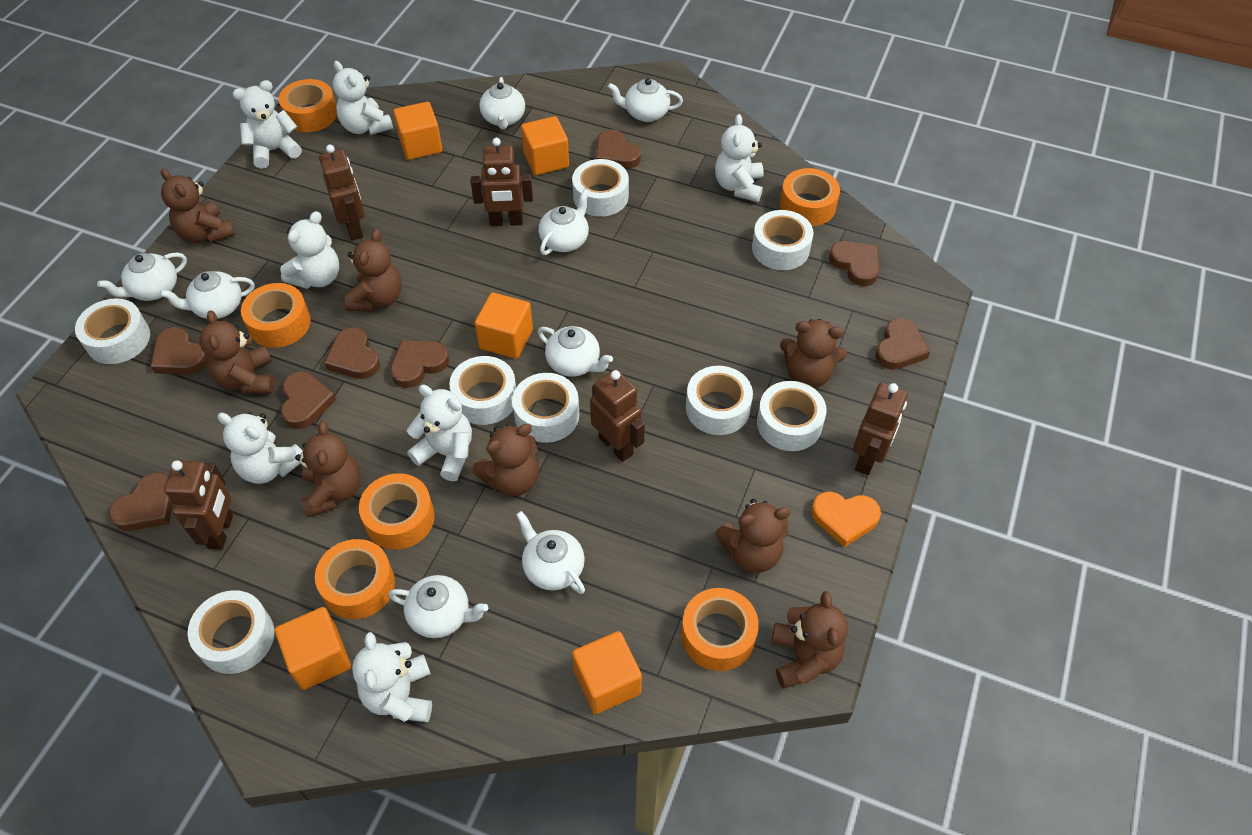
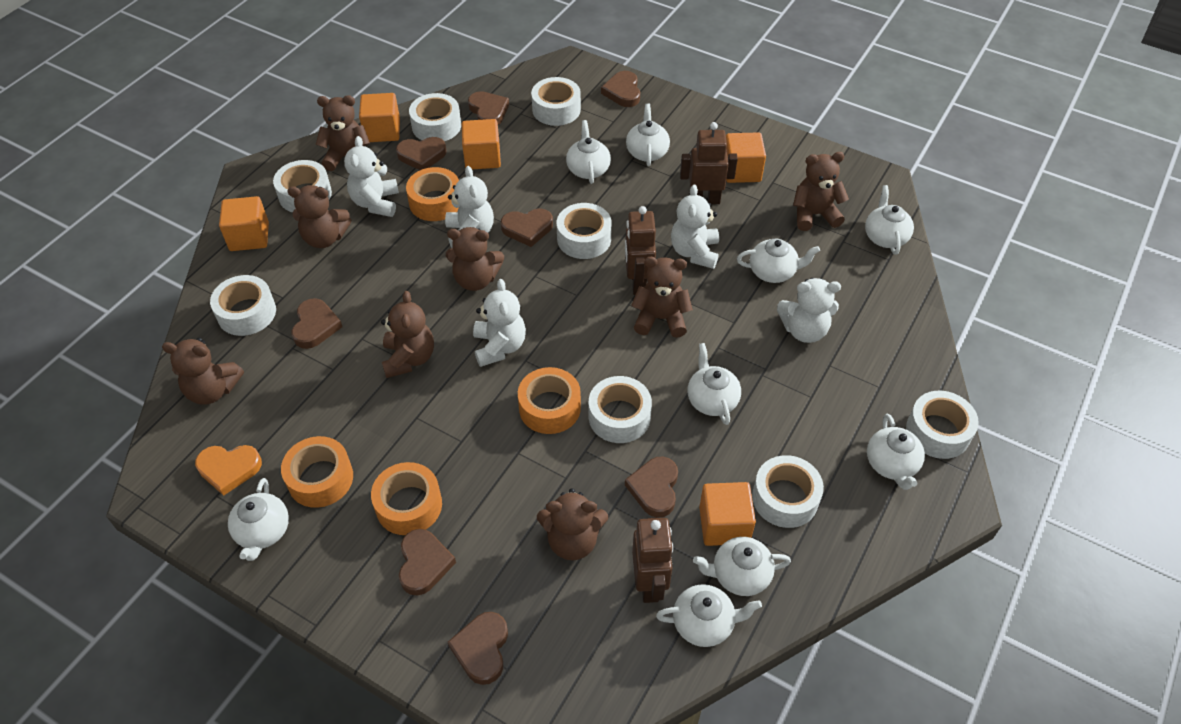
brown robot: [164,460,233,550] [319,145,365,241] [471,138,533,226] [590,369,645,462] [853,383,908,475] = 5 -> [625,206,656,295] [632,518,674,603] [680,122,738,204] = 3
orange tape: [241,283,311,348] [279,79,337,132] [315,539,395,619] [359,473,435,550] [681,588,759,671] [780,168,840,226] = 6 -> [281,436,353,508] [371,462,442,535] [406,167,459,221] [518,367,581,434] = 4
white teapot: [97,253,187,301] [160,271,254,319] [388,575,488,638] [479,77,525,130] [516,511,585,594] [538,326,613,377] [539,189,589,255] [608,78,683,122] = 8 -> [228,478,289,561] [566,120,611,184] [626,103,670,166] [656,584,762,647] [688,343,741,425] [693,537,791,596] [737,239,820,283] [865,185,914,254] [867,414,925,490] = 9
white teddy bear: [217,412,302,484] [232,80,302,169] [280,211,339,289] [333,61,393,135] [352,632,432,722] [407,385,472,481] [715,114,764,202] = 7 -> [344,136,399,217] [445,166,494,249] [473,279,526,367] [671,185,719,269] [777,278,841,343] = 5

